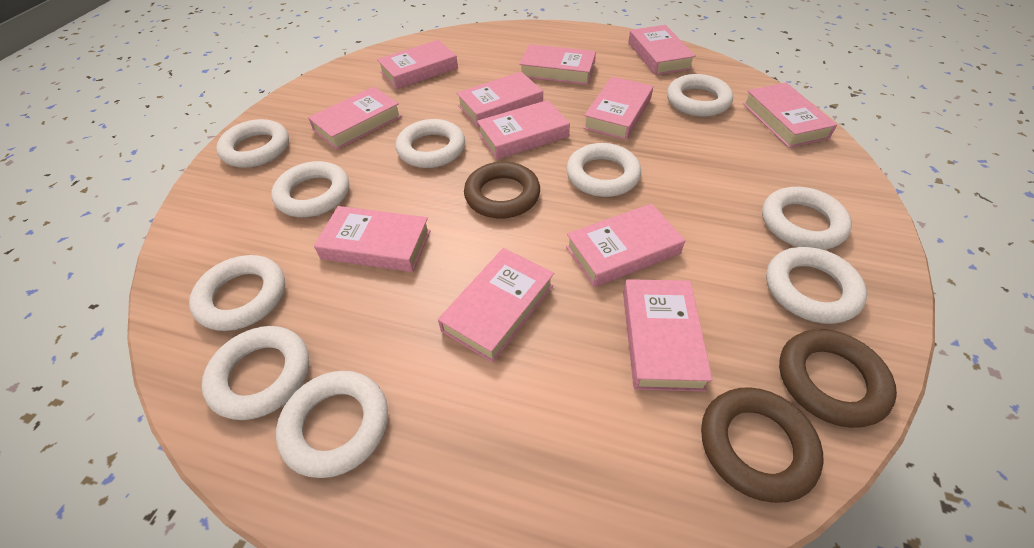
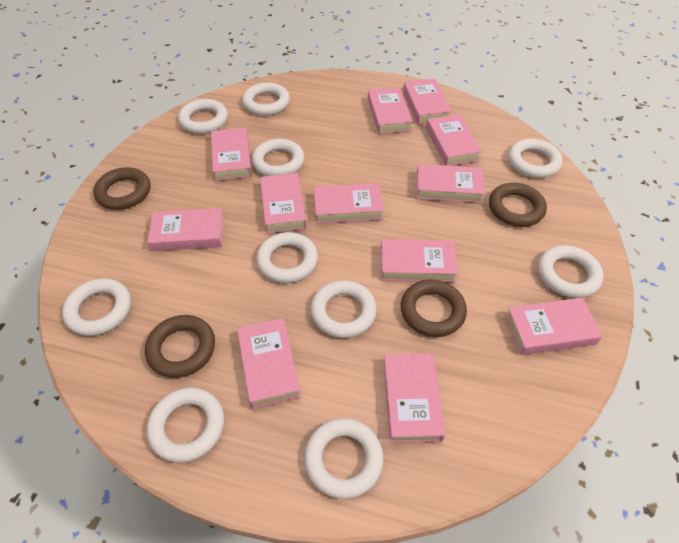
brown ring: [464,162,540,218] [701,387,823,503] [779,329,897,428] = 3 -> [93,167,150,210] [145,315,215,378] [401,280,467,337] [489,183,547,227] = 4

